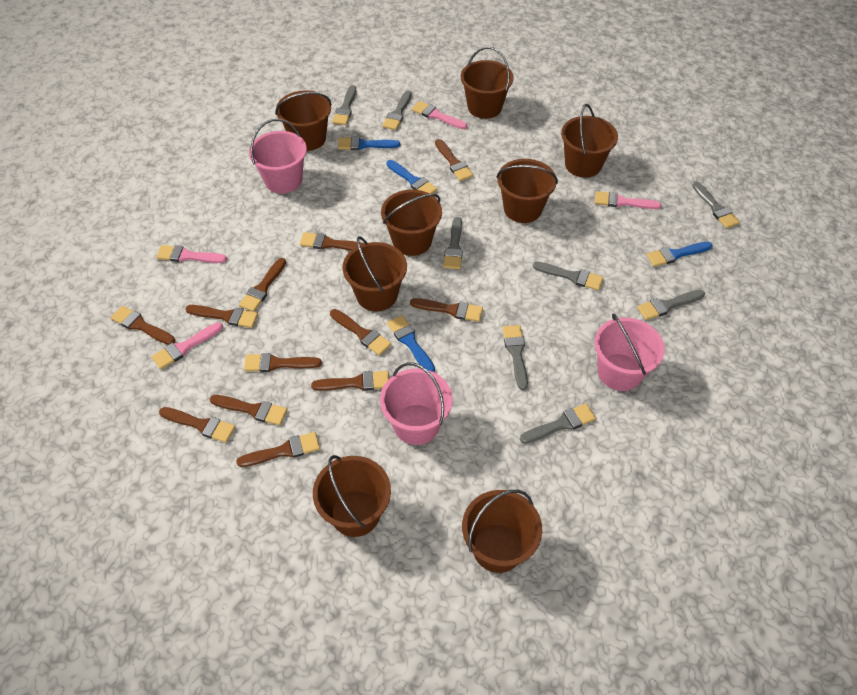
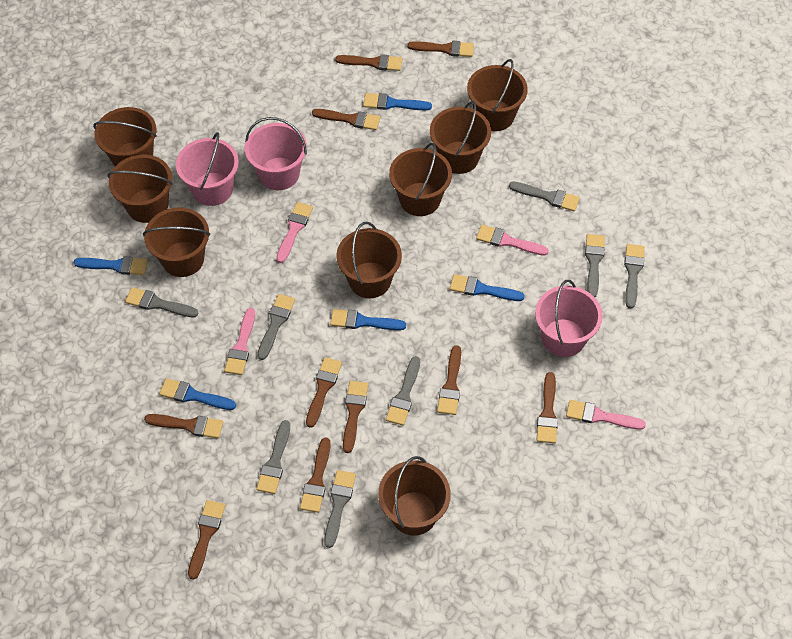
blue brush: [338,137,400,150] [387,160,437,194] [387,315,435,372] [646,242,712,267] = 4 -> [73,256,148,275] [159,378,236,410] [330,309,406,330] [363,93,432,110] [450,274,525,301] = 5
brown brush: [111,306,175,345] [159,407,235,443] [185,305,258,328] [210,395,287,425] [236,432,320,467] [239,258,286,312] [244,353,322,372] [300,232,365,251] [311,371,389,391] [330,309,391,356] [410,298,483,322] [435,139,474,181] = 12 -> [144,414,223,438] [188,500,225,580] [300,438,331,513] [306,357,342,428] [312,109,380,130] [335,54,402,71] [343,381,368,453] [407,41,474,57] [437,345,461,415] [537,372,558,443] = 10

